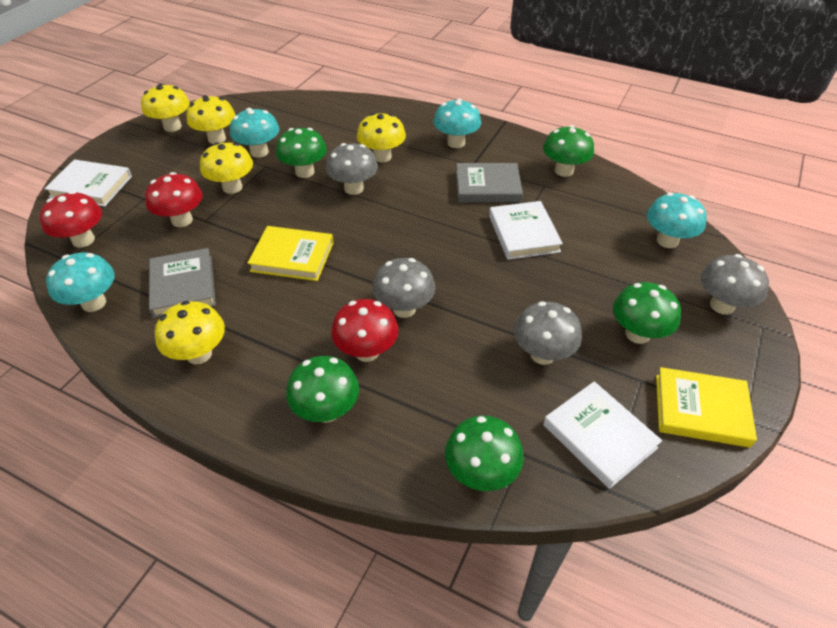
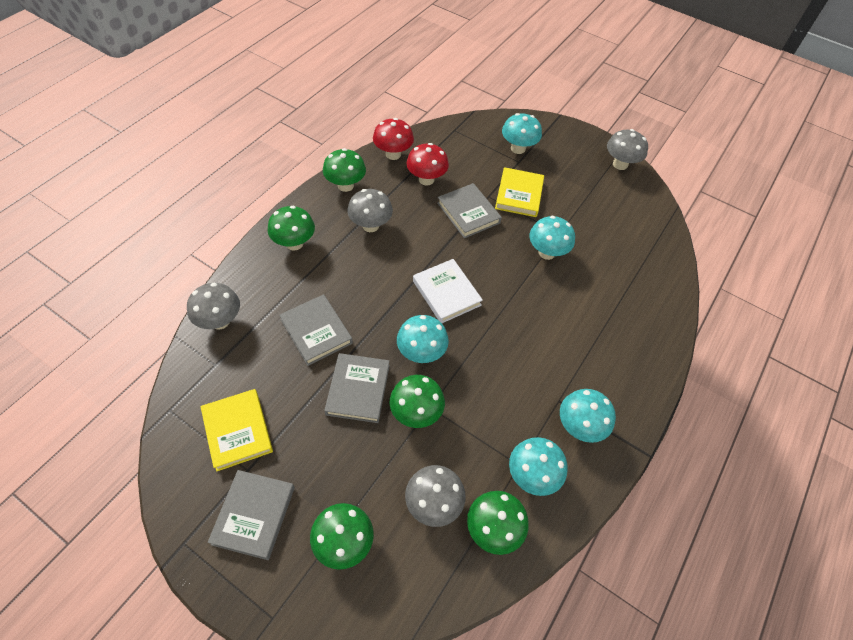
grey book: [149,248,216,318] [456,163,523,202] = 2 -> [208,470,295,560] [279,294,353,366] [324,353,390,423] [437,183,502,238] = 4
red mushroom: [40,191,102,248] [145,172,203,227] [331,299,399,362] = 3 -> [373,118,414,160] [406,143,449,186] = 2
turquoise mushroom: [46,252,115,312] [230,108,279,158] [433,99,481,148] [647,193,707,248] = 4 -> [397,315,449,363] [502,113,542,154] [509,437,567,496] [529,216,575,260] [560,389,616,443] = 5
white book: [44,159,132,207] [489,201,563,260] [543,381,662,489] = 3 -> [413,259,483,323] = 1
yellow mushroom: [141,84,190,132] [155,301,225,364] [187,95,235,144] [200,142,253,194] [357,113,406,162] = 5 -> none = 0

